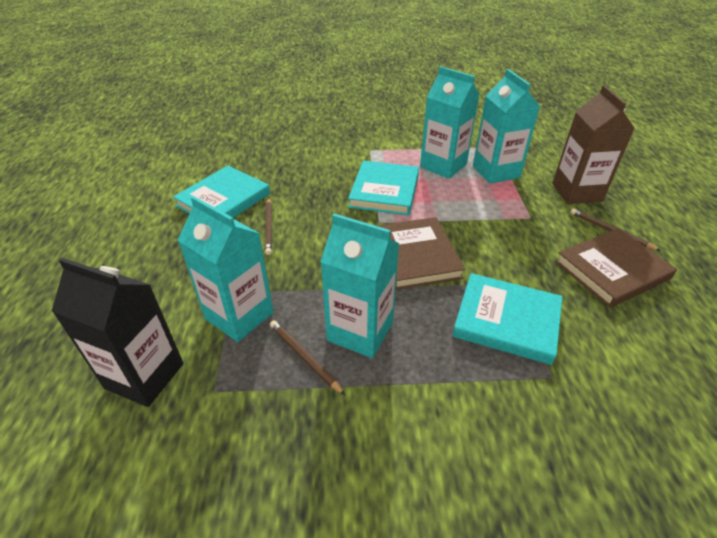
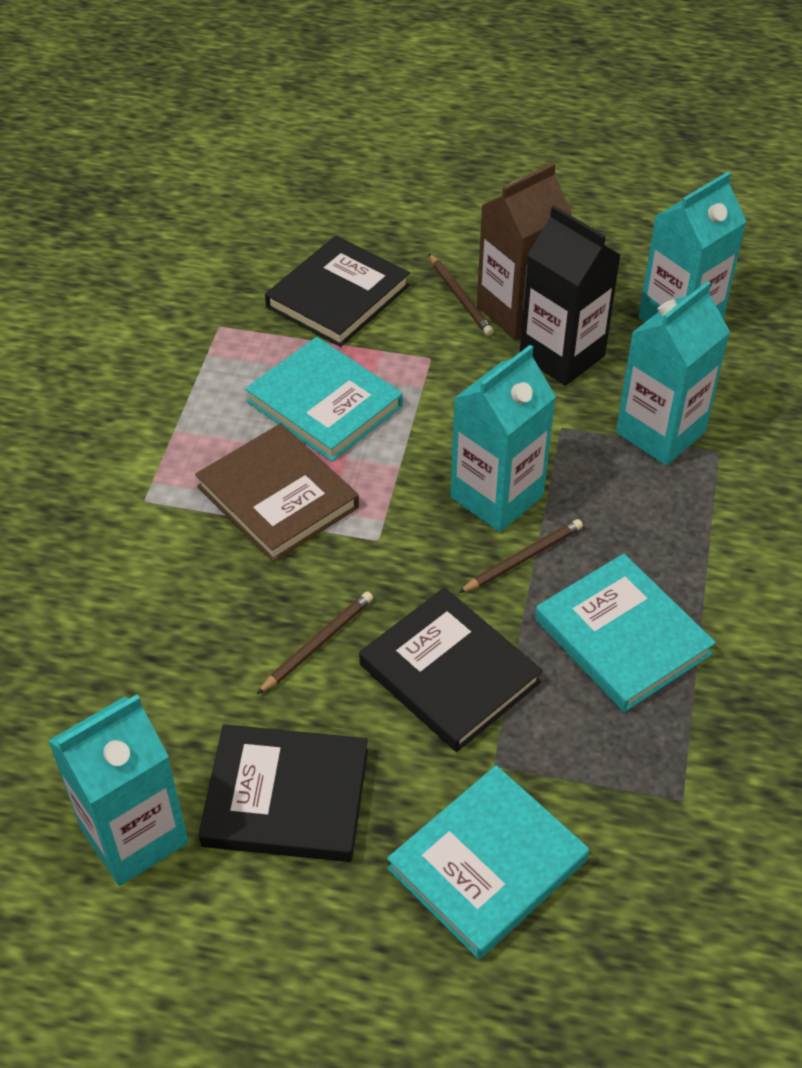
black book: none = 0 -> [198,724,368,862] [265,235,410,347] [359,587,543,752] = 3
brown book: [377,217,465,290] [555,228,677,308] = 2 -> [195,423,359,562] = 1

